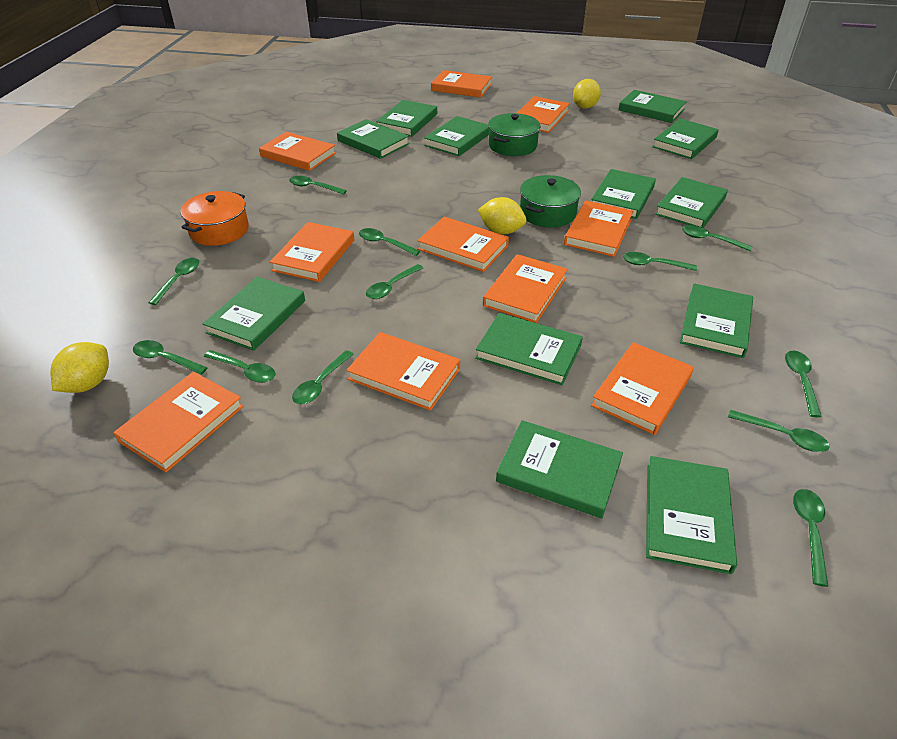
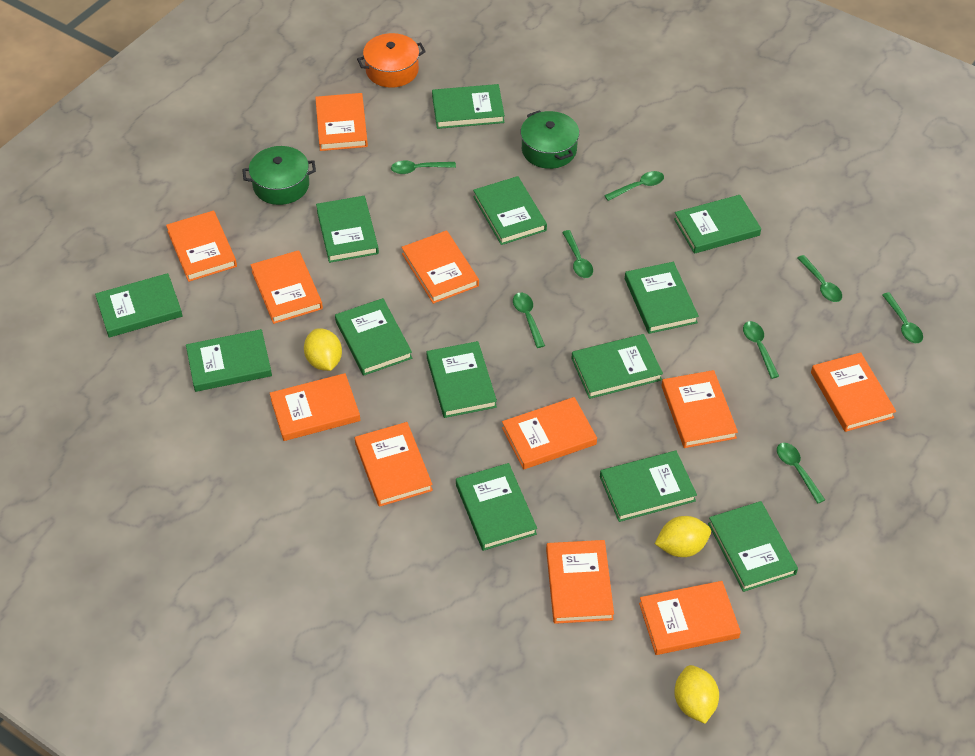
green book: [203,277,305,351] [337,119,410,159] [376,100,437,137] [424,116,489,156] [475,313,583,385] [496,420,623,518] [591,169,656,219] [619,90,687,123] [646,456,737,574] [653,119,719,159] [655,177,728,228] [680,283,753,358] = 12 -> [95,273,183,338] [186,329,272,392] [316,196,379,263] [335,298,412,376] [427,341,497,418] [432,84,505,129] [456,463,537,551] [473,176,547,245] [571,334,663,399] [600,451,697,522] [625,262,699,334] [674,195,761,254] [708,501,798,592] = 13
green spoon: [133,340,207,375] [148,258,199,305] [204,350,275,383] [289,176,347,195] [292,350,354,404] [359,228,420,256] [366,264,423,299] [623,252,697,271] [682,225,753,252] [728,410,830,452] [785,351,822,417] [793,489,829,587] = 12 -> [391,161,456,174] [513,293,545,348] [562,230,593,278] [604,171,664,201] [743,321,779,379] [777,443,825,504] [798,255,842,302] [882,292,923,343] = 8
orange book: [113,372,244,472] [259,132,336,171] [270,222,354,282] [346,332,460,411] [417,217,509,272] [431,70,492,98] [483,254,568,323] [517,96,570,133] [564,201,634,257] [591,342,694,435] = 10 -> [166,211,237,282] [250,250,323,324] [270,373,360,441] [315,93,368,151] [355,422,433,507] [401,230,479,304] [502,397,597,470] [546,540,614,624] [639,581,741,655] [662,370,738,448] [811,352,896,432] = 11

